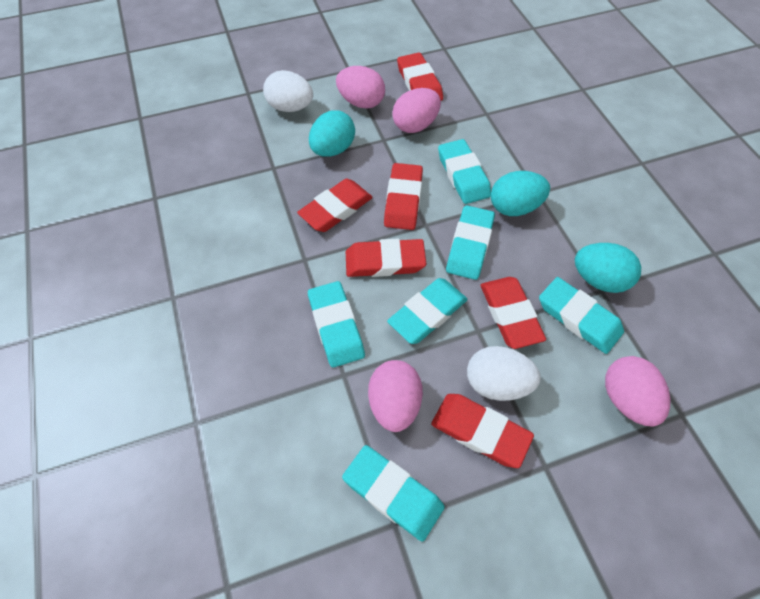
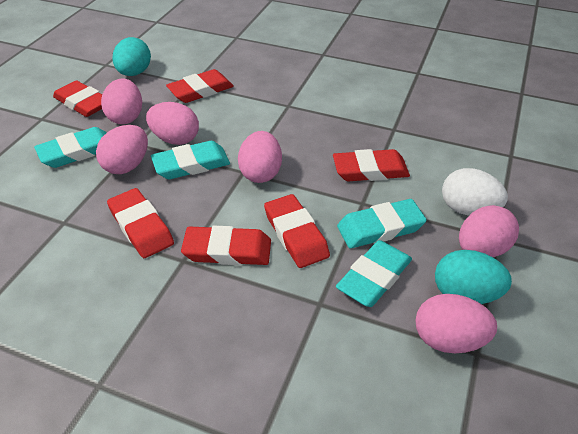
pink egg: [336,66,385,109] [368,360,423,432] [392,88,441,133] [605,356,670,427] = 4 -> [96,125,148,174] [101,78,142,124] [146,102,199,145] [238,131,282,183] [415,294,497,353] [459,205,519,258] = 6
turquoise egg: [309,110,355,157] [491,171,550,216] [575,243,641,293] = 3 -> [112,37,151,76] [435,250,512,304] = 2
turquoise eraser: [308,281,365,368] [342,445,445,541] [387,278,468,344] [438,139,491,204] [446,205,495,280] [539,277,624,354] = 6 -> [34,127,107,168] [151,141,230,179] [336,240,412,307] [337,199,427,248] = 4
white egg: [263,70,313,112] [467,346,541,401] = 2 -> [442,168,508,216] = 1

